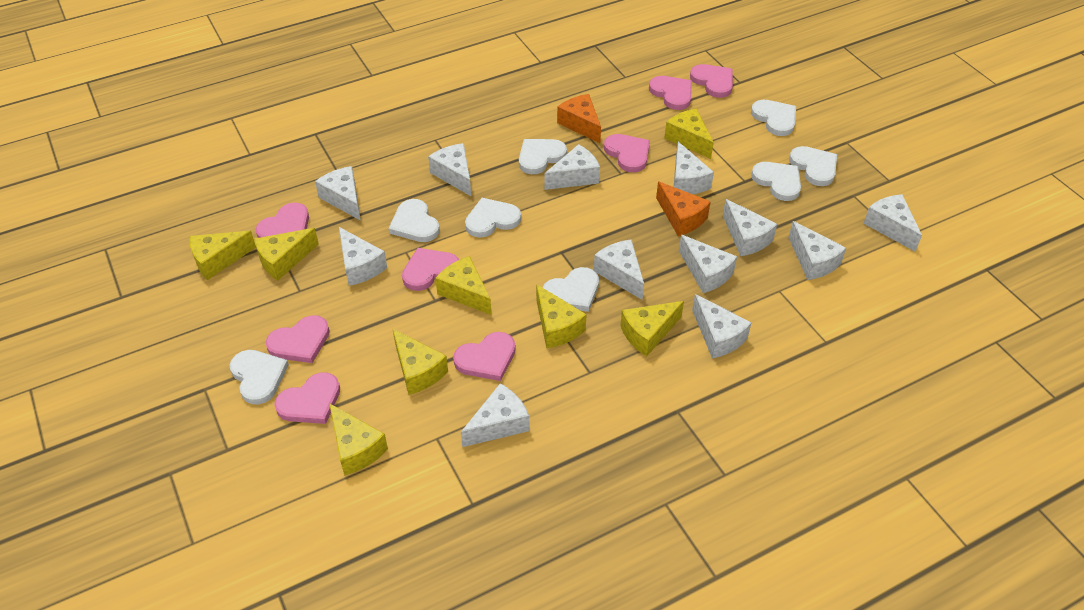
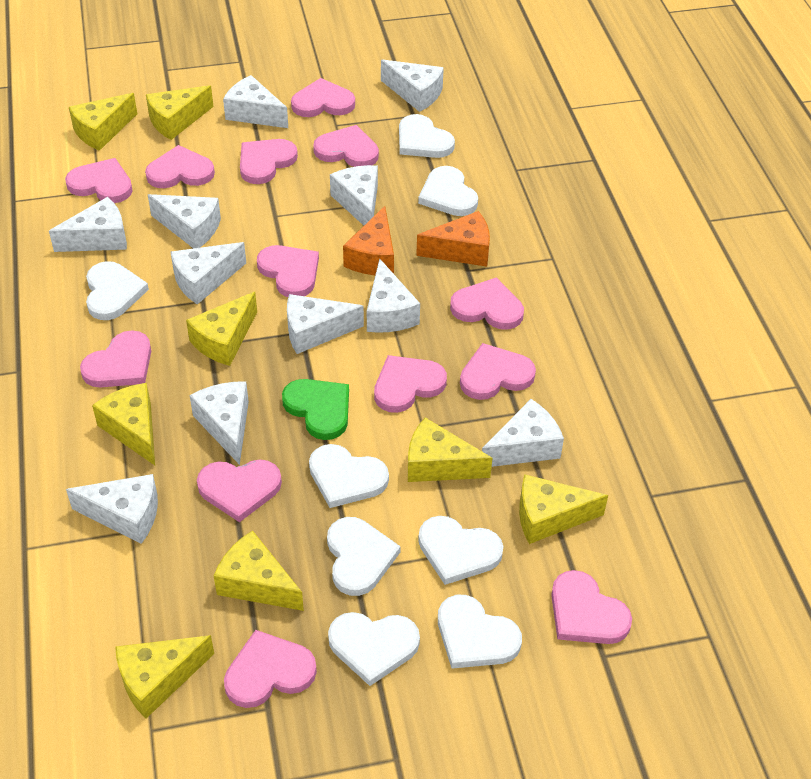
green heart: none = 0 -> [282,379,349,440] = 1
pink heart: [255,202,309,238] [265,315,330,363] [274,372,340,424] [402,248,459,291] [453,332,515,381] [604,134,650,172] [649,76,692,110] [690,64,733,98] = 8 -> [65,158,133,203] [80,330,151,388] [145,145,215,188] [197,459,282,522] [224,630,317,708] [240,139,298,184] [257,245,319,297] [291,78,355,117] [313,125,379,167] [374,355,447,413] [450,277,524,330] [460,343,536,400] [551,570,632,644] = 13
white cheese: [315,166,361,221] [339,227,387,286] [428,143,471,196] [461,383,530,447] [544,144,600,190] [594,239,644,300] [674,142,714,194] [679,235,737,293] [692,294,752,358] [723,199,777,256] [788,221,846,280] [863,194,922,252] = 12 -> [49,197,127,252] [66,474,158,544] [148,194,221,249] [171,242,246,304] [189,381,249,465] [223,75,288,128] [287,294,364,354] [330,165,378,226] [367,259,420,333] [381,59,444,112] [482,399,564,467] = 11

